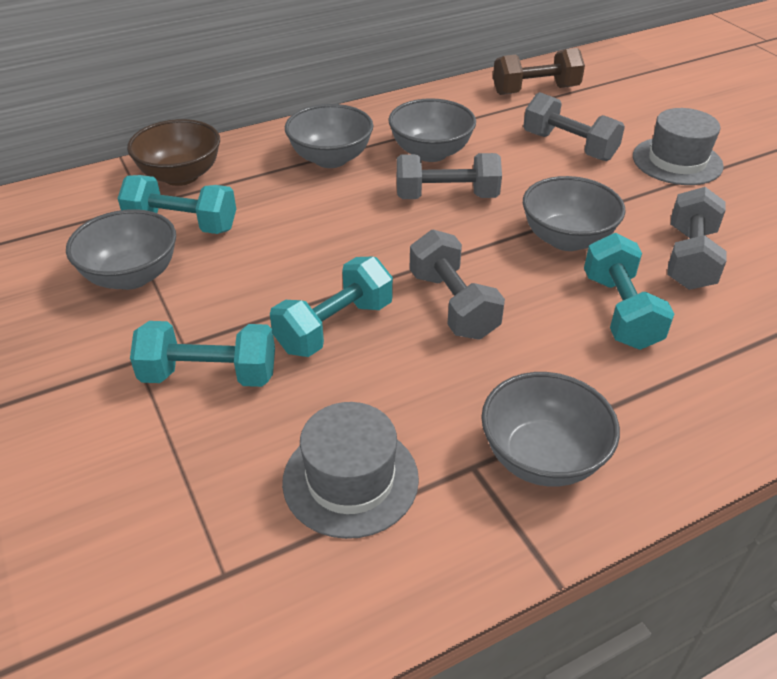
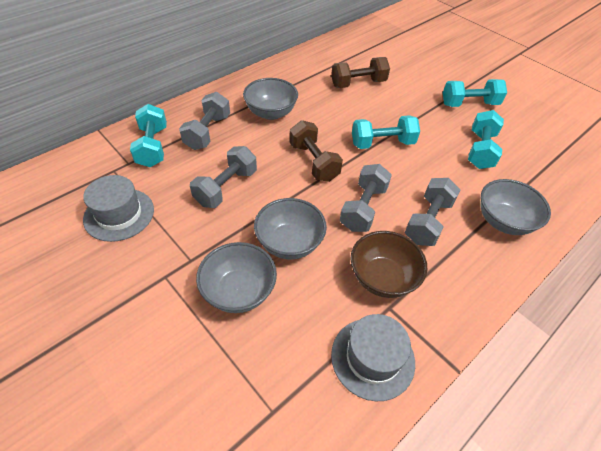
brown dumbbell: [493,48,585,95] = 1 -> [289,120,343,182] [331,57,390,88] = 2
grey bowl: [66,209,176,290] [285,104,374,168] [388,98,476,162] [481,372,620,487] [523,176,626,251] = 5 -> [196,242,277,313] [243,78,298,120] [254,198,327,259] [481,179,551,235] = 4

